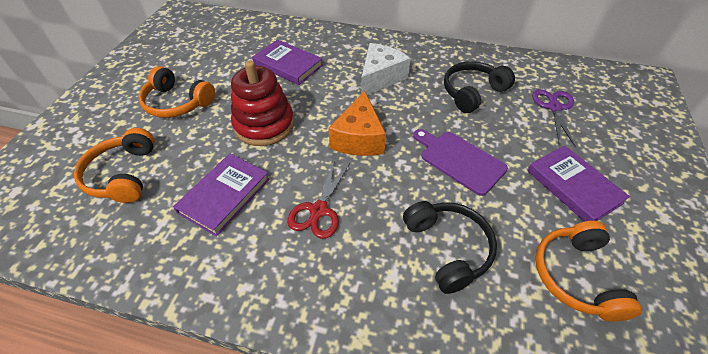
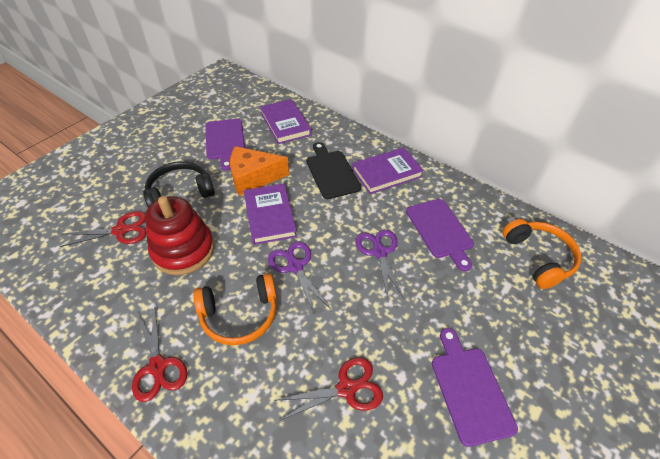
black cutting board: none = 0 -> [306,142,361,199] = 1
black headphones: [403,201,497,294] [444,61,515,113] = 2 -> [143,161,215,208] = 1
orange headphones: [74,128,155,203] [138,66,215,118] [535,221,642,322] = 3 -> [193,273,277,345] [502,219,581,289] = 2
purple cutting board: [413,129,508,196] = 1 -> [206,119,245,171] [406,199,474,271] [432,328,518,447] = 3
purple scissors: [532,89,575,146] = 1 -> [268,241,331,314] [355,229,405,300] = 2
red scissors: [287,159,350,239] = 1 -> [59,211,147,247] [132,306,188,402] [274,357,383,421] = 3
white cheese: [361,43,411,95] = 1 -> none = 0

